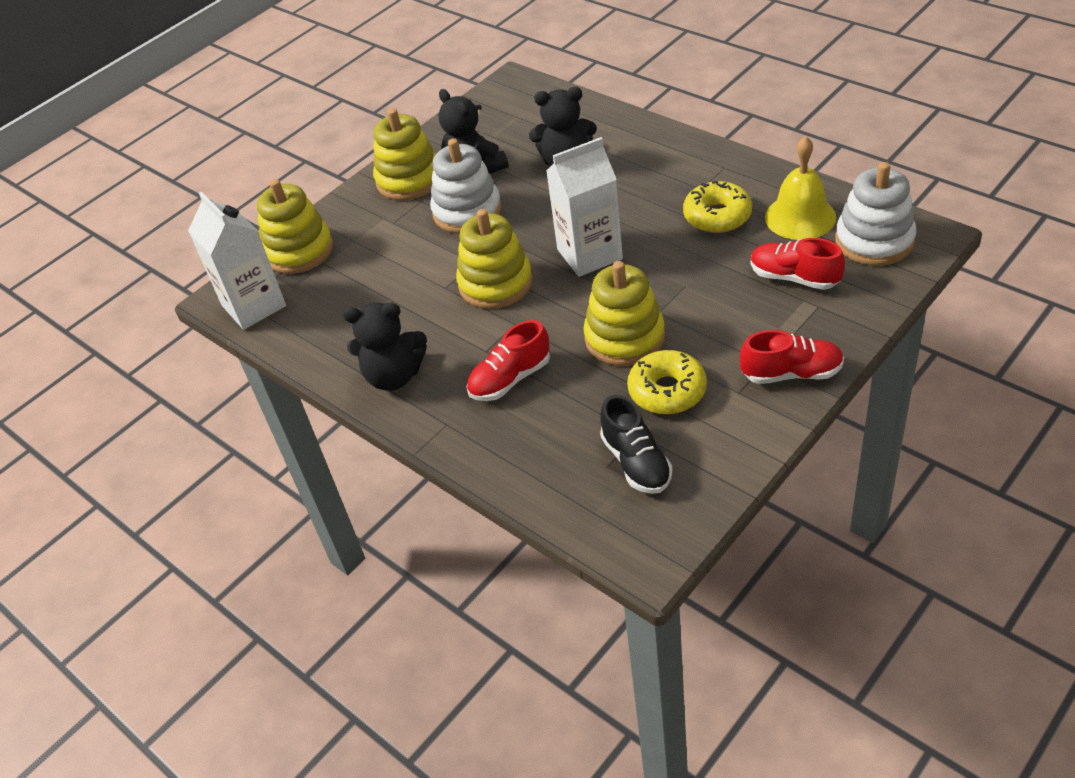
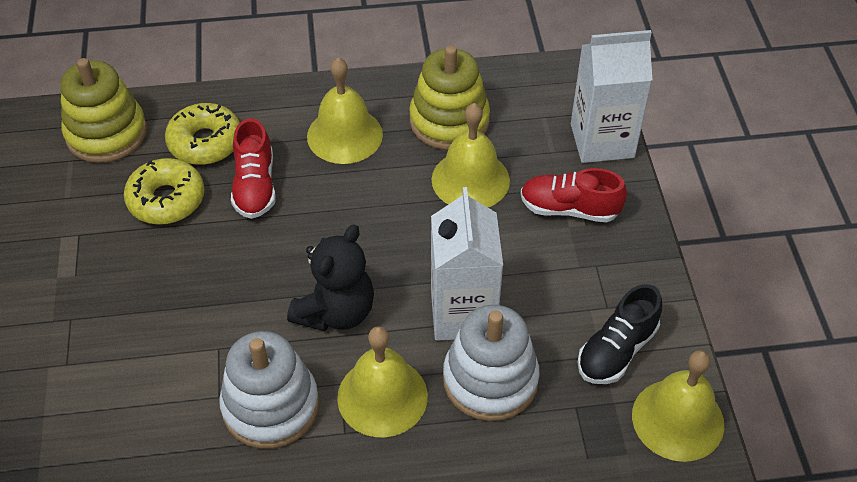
black teddy bear: [343,302,427,391] [439,89,509,174] [529,87,597,166] = 3 -> [287,224,374,331] = 1
red shoe: [466,320,550,401] [740,330,844,384] [751,238,845,290] = 3 -> [231,118,276,219] [521,168,627,222] = 2
yellow bell: [765,136,836,240] = 1 -> [307,57,383,164] [337,326,428,437] [432,103,510,208] [632,350,724,462] = 4
yellow stacking toy: [257,179,333,274] [373,108,436,200] [456,209,533,309] [583,261,665,366] = 4 -> [60,58,147,163] [409,45,490,150] = 2

